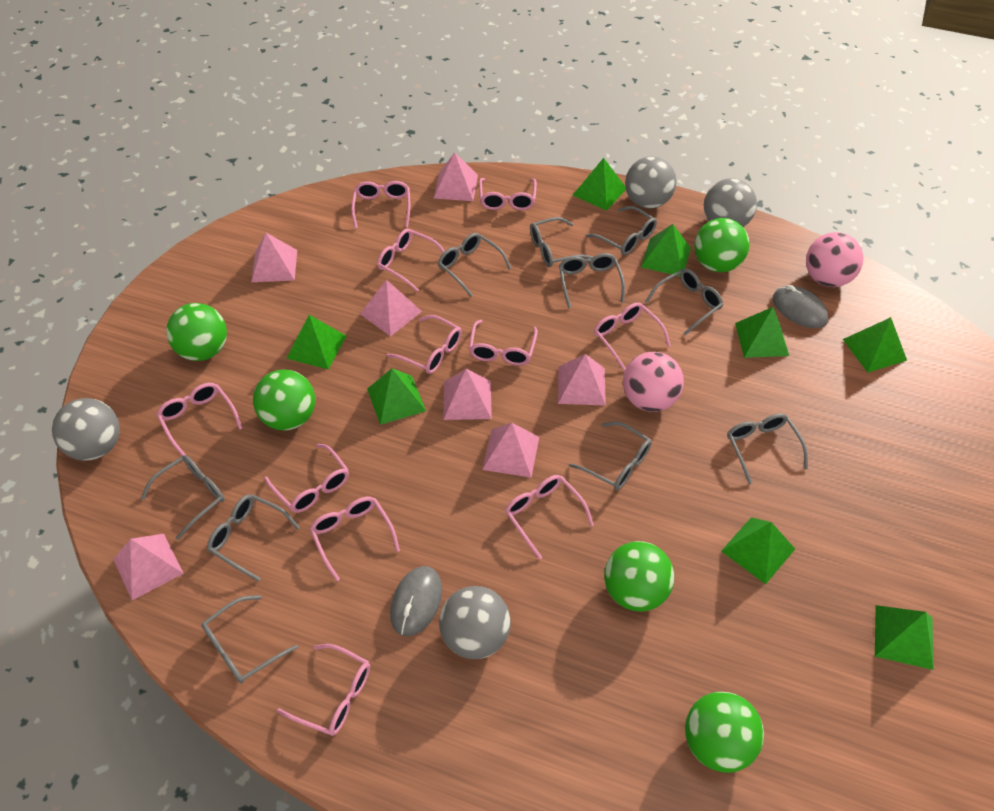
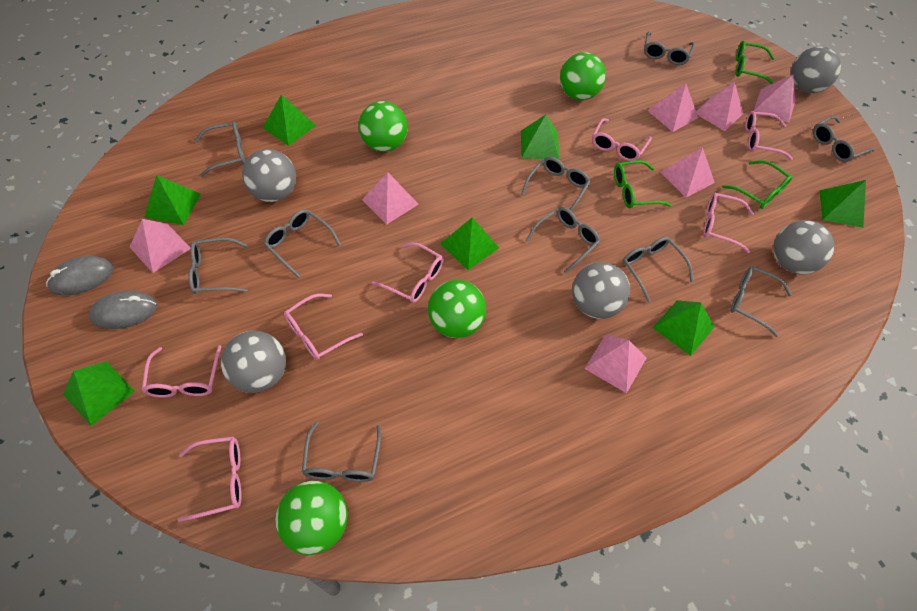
green ball: [166,303,227,361] [253,370,315,431] [604,541,674,612] [685,692,764,773] [694,218,750,272] = 5 -> [275,481,348,555] [359,101,408,152] [428,280,486,338] [560,52,606,100] = 4
green glasses: none = 0 -> [614,160,671,208] [722,160,793,209] [736,41,775,84] = 3
green pyramid: [286,315,346,369] [367,368,426,425] [573,158,626,211] [641,224,691,276] [721,517,795,584] [735,307,789,358] [843,317,907,373] [875,605,934,670] = 8 -> [63,362,135,426] [144,175,201,225] [263,95,316,146] [440,218,499,270] [521,114,560,160] [653,300,714,356] [819,180,866,228] = 7
grey ball: [52,398,120,461] [439,586,511,659] [625,156,676,208] [704,178,757,227] = 4 -> [221,331,286,393] [242,149,296,202] [572,262,630,319] [773,220,834,274] [791,46,841,93] = 5
pink ball: [623,352,684,412] [806,232,863,287] = 2 -> none = 0
pink glasses: [157,383,243,456] [264,444,349,513] [277,644,370,736] [310,497,400,581] [351,181,410,229] [377,229,445,291] [387,315,462,374] [469,320,538,366] [479,178,537,210] [505,475,594,560] [594,302,671,371] = 11 -> [141,345,222,398] [178,436,242,522] [284,294,363,360] [371,242,443,303] [592,118,652,161] [703,192,754,253] [745,111,793,160] = 7

